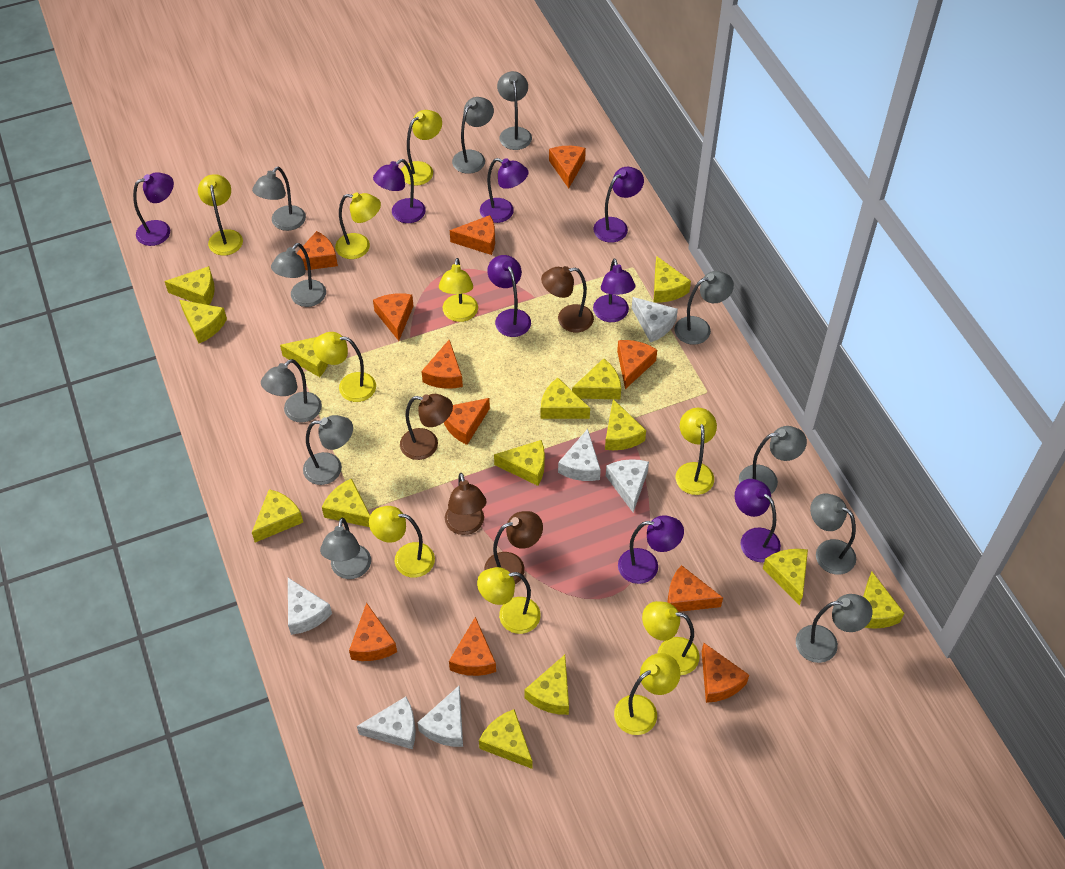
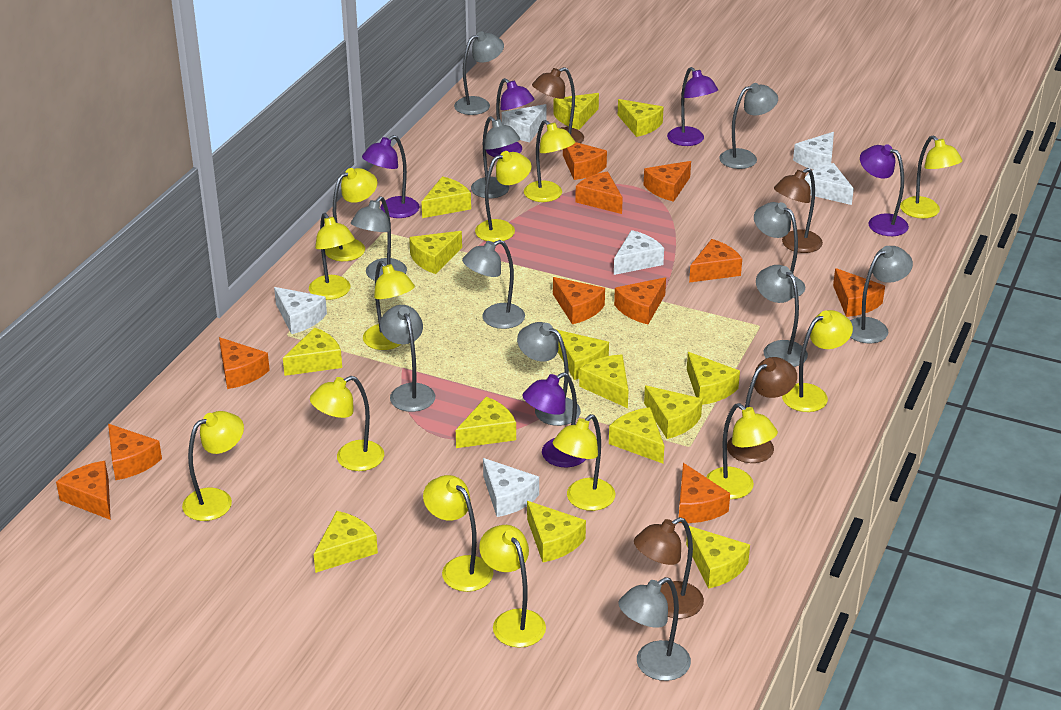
purple lamp: [133,172,174,246] [373,159,426,223] [480,158,529,223] [487,255,531,337] [593,258,636,322] [594,167,644,243] [618,515,684,584] [735,479,781,563] = 8 -> [362,135,420,218] [486,78,535,157] [523,372,586,467] [667,67,718,146] [860,144,909,236] = 5
yellow lamp: [198,174,243,256] [313,332,376,402] [335,192,381,259] [369,506,435,578] [401,110,442,186] [439,258,478,322] [477,567,541,634] [614,653,681,735] [642,601,699,675] [676,408,717,495] = 10 -> [182,411,244,521] [309,213,355,300] [310,376,384,471] [325,168,377,261] [363,261,415,350] [423,475,493,592] [475,151,532,242] [479,525,546,648] [524,120,575,202] [553,414,615,511] [706,403,778,499] [782,310,853,412] [900,135,963,218] = 13

